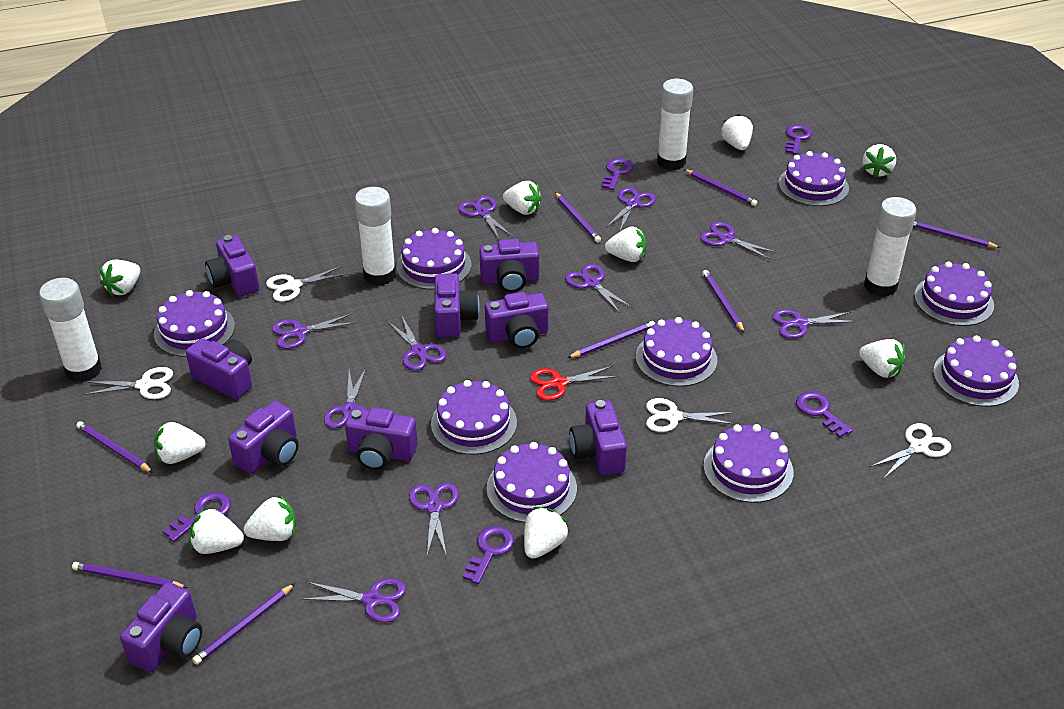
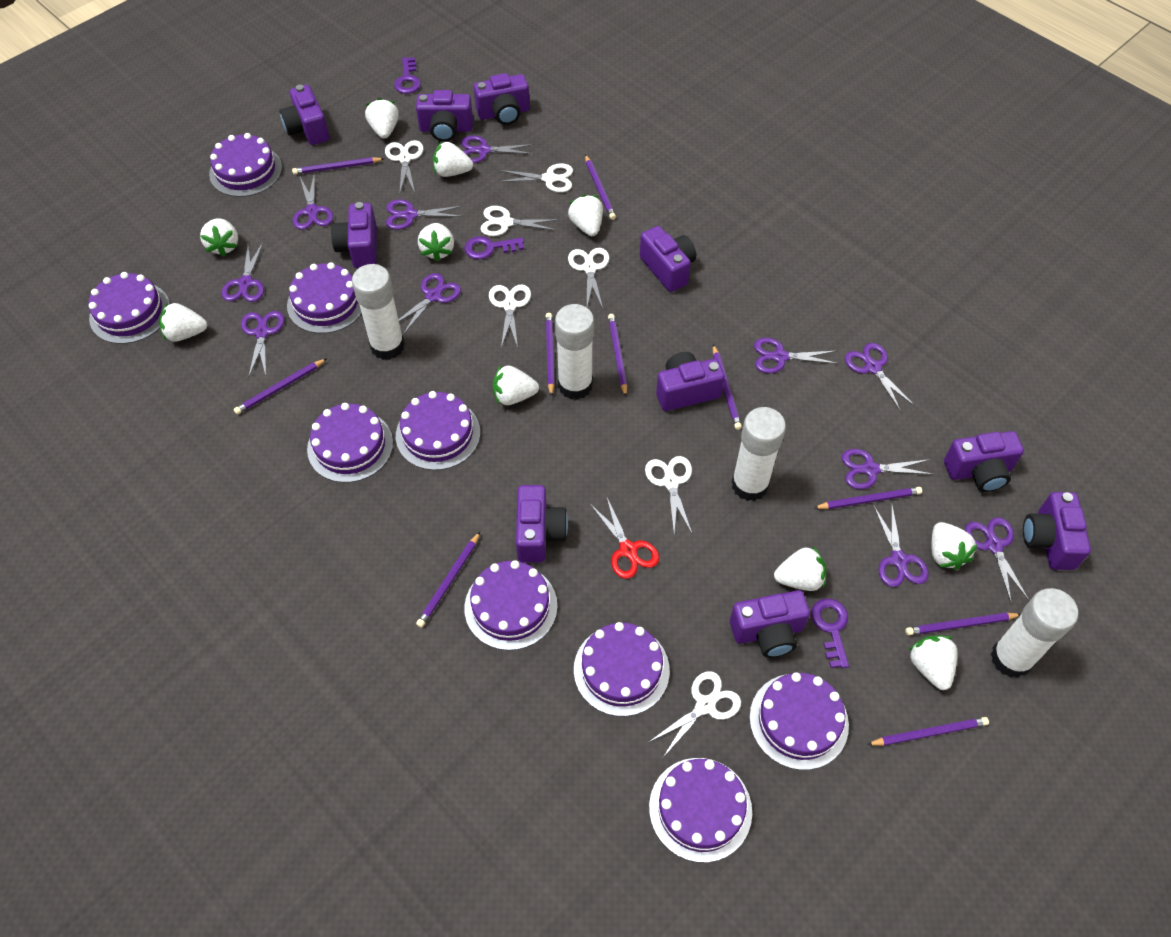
purple camera: [120,582,202,672] [186,338,252,399] [205,235,259,297] [228,401,299,474] [345,407,418,470] [434,273,480,338] [479,239,539,292] [485,292,548,349] [569,400,627,476] = 9 -> [279,85,329,145] [331,202,377,268] [416,90,473,142] [473,73,530,125] [516,485,568,563] [640,226,696,292] [656,352,725,411] [730,590,810,658] [944,431,1024,492] [1023,492,1091,570] = 10
purple key: [163,492,231,542] [463,526,514,584] [602,158,633,190] [785,125,812,155] [796,391,853,438] = 5 -> [394,57,421,94] [464,236,524,260] [811,599,849,668] = 3
purple pencil: [72,562,188,588] [76,421,153,473] [192,583,295,665] [555,192,601,242] [568,321,655,358] [683,169,757,206] [702,270,745,333] [913,221,1001,248] = 8 -> [234,358,327,414] [292,157,384,174] [416,532,480,627] [546,313,555,397] [585,154,616,220] [608,314,627,397] [713,344,742,430] [814,487,922,509] [867,717,989,746] [905,612,1021,636] = 10
purple scissors: [272,313,357,349] [302,578,406,623] [324,368,367,429] [387,315,446,371] [409,483,459,557] [458,196,513,239] [565,264,632,313] [606,187,656,231] [700,222,777,259] [772,309,857,339] = 10 -> [221,243,264,302] [241,311,284,376] [293,173,333,230] [386,199,463,230] [398,273,461,335] [461,136,534,163] [754,338,839,374] [842,449,934,489] [845,343,915,412] [873,505,928,587] [965,517,1029,602] = 11
white scissors: [83,367,173,399] [266,266,347,302] [646,398,734,432] [870,423,951,479] = 4 -> [385,140,424,193] [481,206,559,236] [489,285,531,348] [498,163,573,192] [568,248,609,308] [645,456,692,533] [649,671,741,757] = 7

